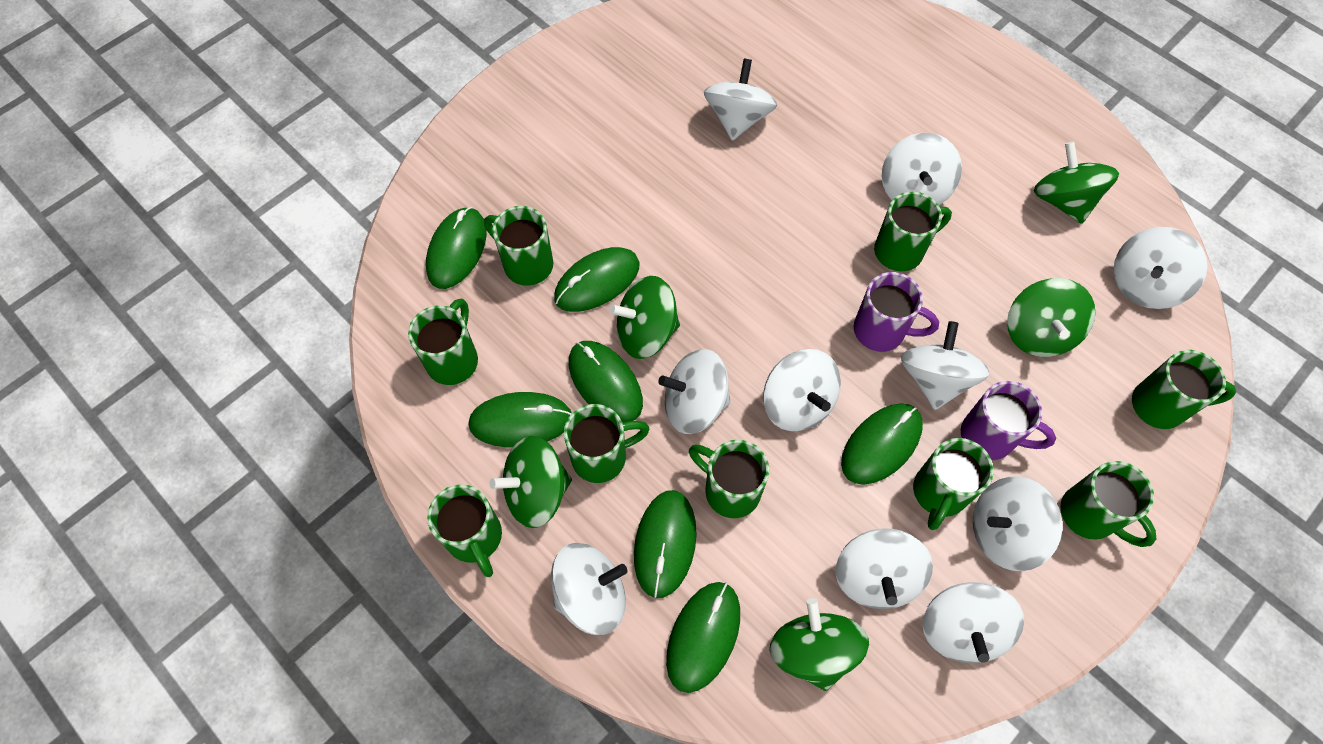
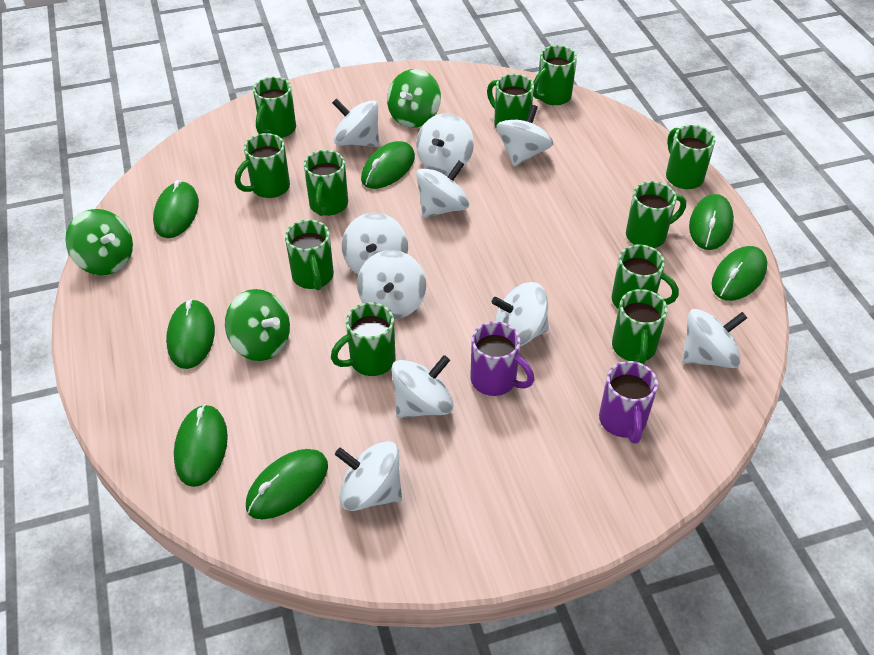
green mug: [408,299,478,385] [427,484,502,577] [484,206,553,286] [564,404,650,483] [689,440,769,518] [874,192,952,271] [913,438,994,530] [1060,461,1156,547] [1132,350,1236,429] = 9 -> [235,133,290,198] [253,77,296,138] [285,220,334,290] [304,150,348,216] [331,303,395,376] [487,74,534,129] [533,45,577,106] [612,244,679,309] [612,289,668,364] [626,181,686,248] [666,125,715,189] = 11
green spinning top: [490,436,572,528] [609,276,680,359] [770,598,869,691] [1007,278,1096,357] [1034,141,1119,224] = 5 -> [65,209,133,275] [225,289,290,361] [387,69,441,128] = 3

